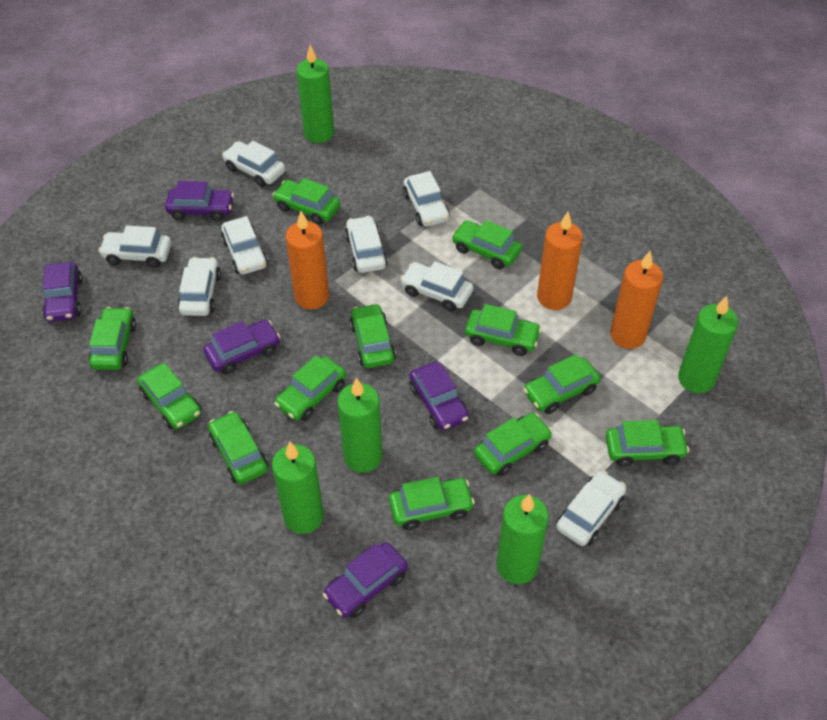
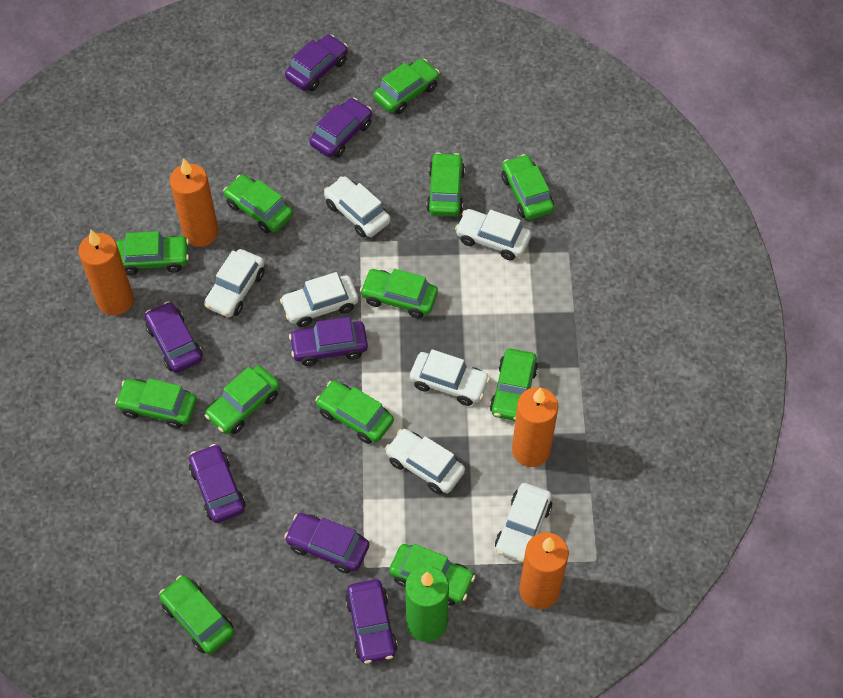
green candle: [272,442,324,534] [296,45,334,143] [337,378,382,473] [497,494,549,584] [678,296,738,393] = 5 -> [405,566,449,642] = 1
orange candle: [286,211,329,309] [537,212,583,310] [610,251,663,349] = 3 -> [78,230,134,315] [170,158,219,247] [512,387,558,467] [519,532,569,609] = 4
purple car: [42,262,82,322] [165,181,234,221] [203,320,280,374] [323,542,408,618] [409,362,469,431] = 5 -> [145,301,203,373] [189,444,246,523] [284,513,369,574] [285,34,348,91] [289,317,368,366] [310,98,372,158] [345,579,398,664] = 7
white car: [98,225,171,268] [177,257,221,316] [221,216,268,275] [222,141,285,187] [345,216,388,273] [400,261,473,311] [403,171,450,227] [556,470,626,546] = 8 -> [204,249,265,317] [280,272,358,327] [324,176,391,238] [385,429,465,494] [410,349,490,406] [455,209,531,260] [495,483,552,563] = 7

